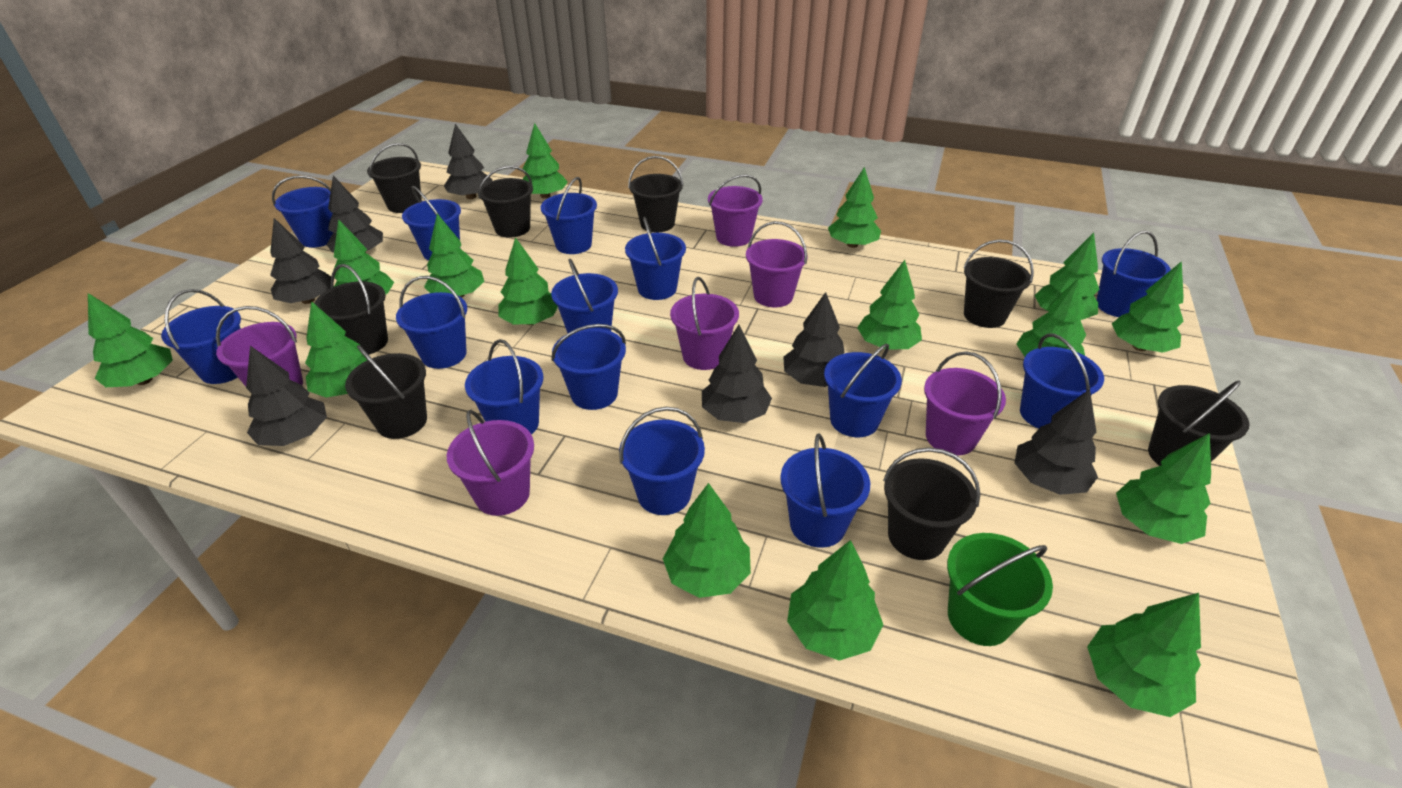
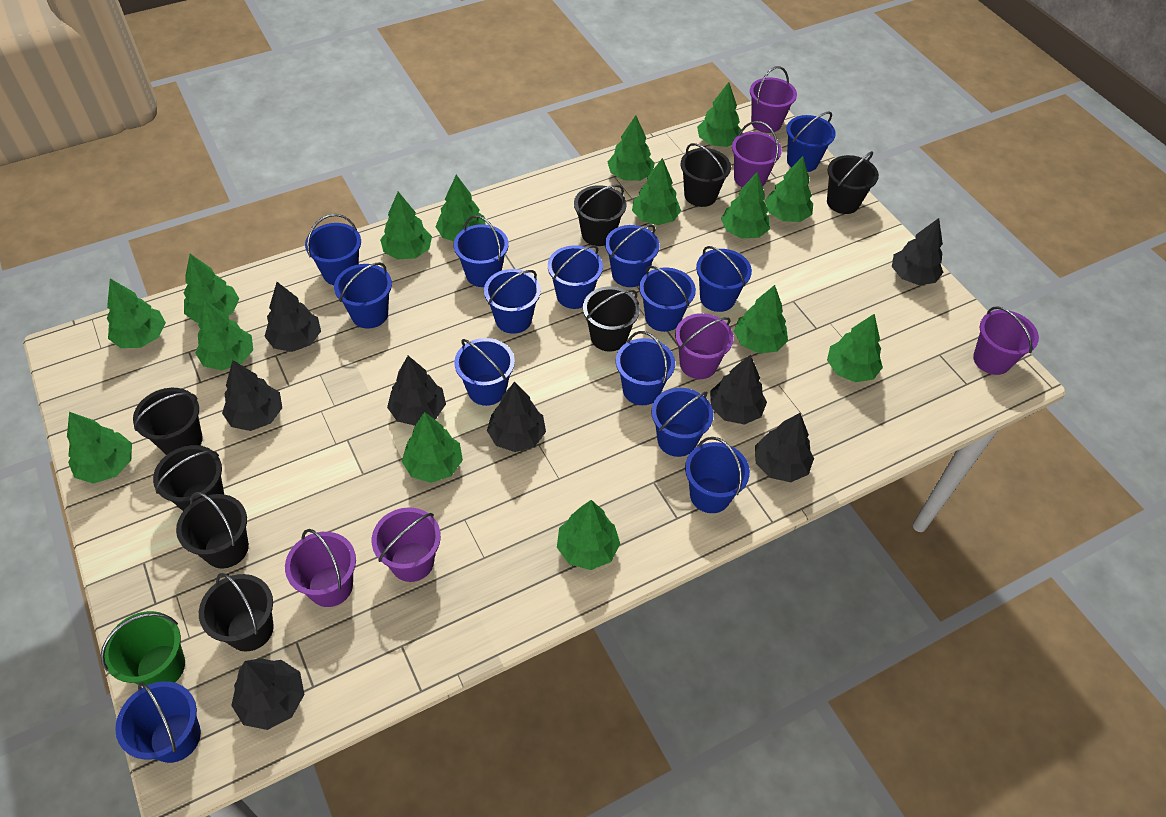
black tree: [246,346,327,446] [270,218,331,304] [327,176,383,253] [444,124,492,199] [702,325,772,423] [783,292,845,387] [1015,389,1098,495] = 7 -> [222,360,282,431] [231,658,305,730] [264,282,321,352] [387,356,446,426] [487,382,546,452] [710,355,767,425] [755,413,814,482] [892,218,943,285] = 8

